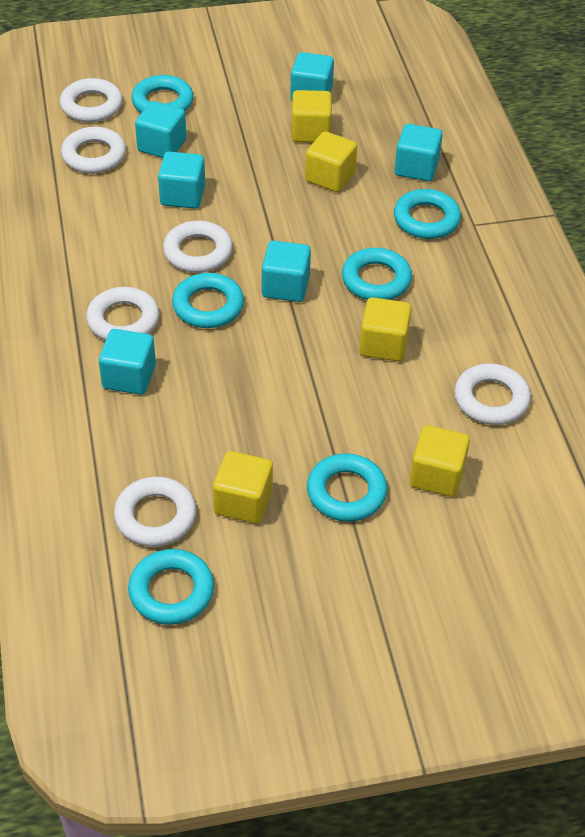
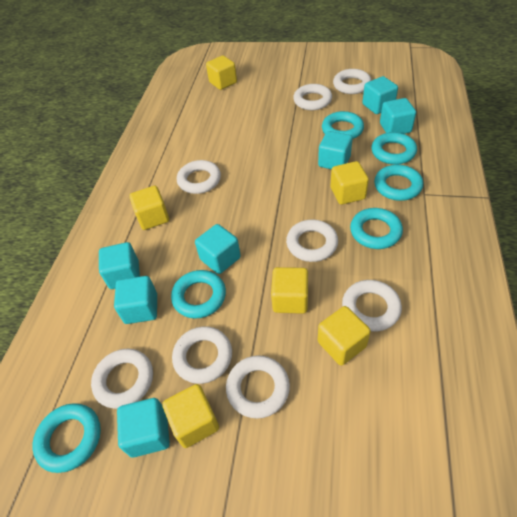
turquoise cube: [99,329,156,395] [135,101,186,158] [158,152,205,209] [262,241,311,302] [290,52,334,101] [395,124,443,181] = 6 -> [99,242,140,289] [114,276,157,324] [117,398,170,458] [195,224,241,274] [318,131,353,169] [362,76,398,114] [380,98,416,134] = 7
white ring: [60,78,123,122] [61,127,126,173] [86,287,159,341] [114,477,196,547] [163,221,233,273] [454,364,531,425] = 6 -> [91,349,153,409] [172,326,232,384] [177,160,221,194] [226,355,290,419] [286,220,338,262] [293,84,332,110] [333,69,371,94] [342,280,402,332] = 8
yellow cube: [213,451,273,523] [292,90,332,143] [305,131,357,192] [359,297,412,361] [410,425,470,497] = 5 -> [129,186,169,230] [162,384,219,448] [206,55,237,90] [271,267,308,314] [318,306,371,366] [330,161,369,205] = 6

